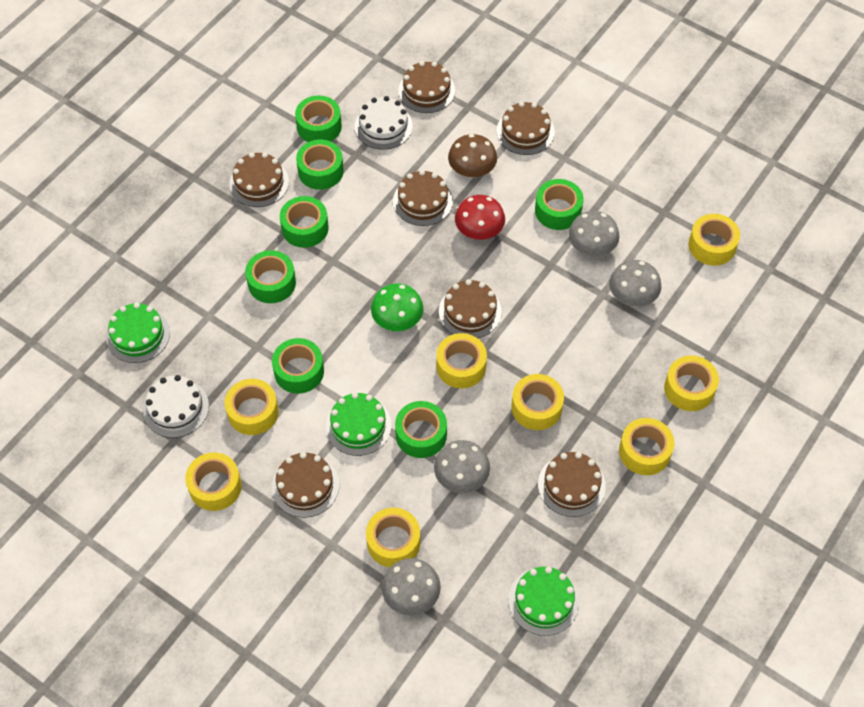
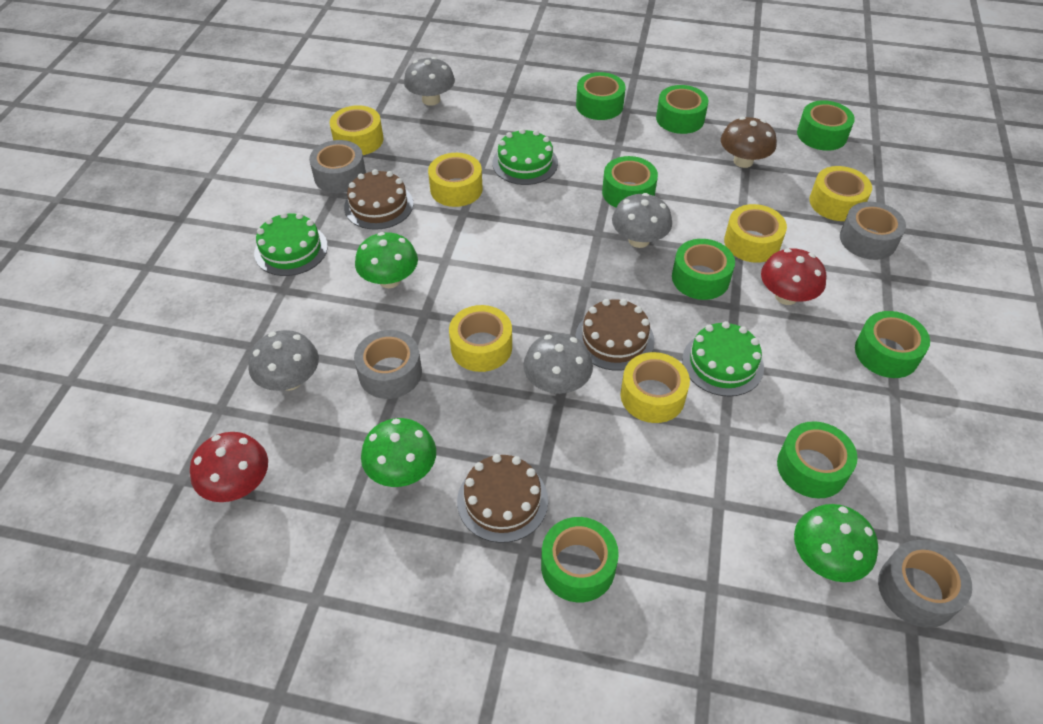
brown cake: [229,152,289,207] [272,452,339,518] [393,170,453,226] [398,61,455,113] [439,279,502,338] [496,101,555,155] [538,452,606,517] = 7 -> [344,169,413,230] [457,454,548,543] [575,299,655,371] = 3
green mushroom: [371,283,424,331] = 1 -> [355,232,418,288] [361,418,436,487] [794,504,878,582] = 3
green tape: [245,250,296,303] [272,338,324,394] [280,196,329,248] [295,95,342,142] [296,140,344,190] [395,401,447,458] [535,179,583,230] = 7 -> [541,517,619,602] [576,72,626,120] [602,156,658,208] [656,85,708,134] [672,239,735,300] [777,421,858,499] [797,100,855,151] [855,311,930,378] = 8
grey tape: none = 0 -> [309,140,366,193] [354,330,422,399] [840,202,906,260] [878,540,972,628] = 4
red mushroom: [455,195,505,240] = 1 -> [190,432,268,502] [761,248,826,305] = 2
white cake: [143,375,209,438] [355,96,413,150] = 2 -> none = 0
yellow tape: [185,452,242,511] [225,379,279,435] [366,508,420,567] [436,333,487,388] [512,374,564,430] [619,418,675,475] [664,355,719,411] [688,214,740,266] = 8 -> [330,105,383,155] [428,153,483,207] [449,305,512,372] [621,352,690,423] [724,204,787,263] [809,166,872,221] = 6

